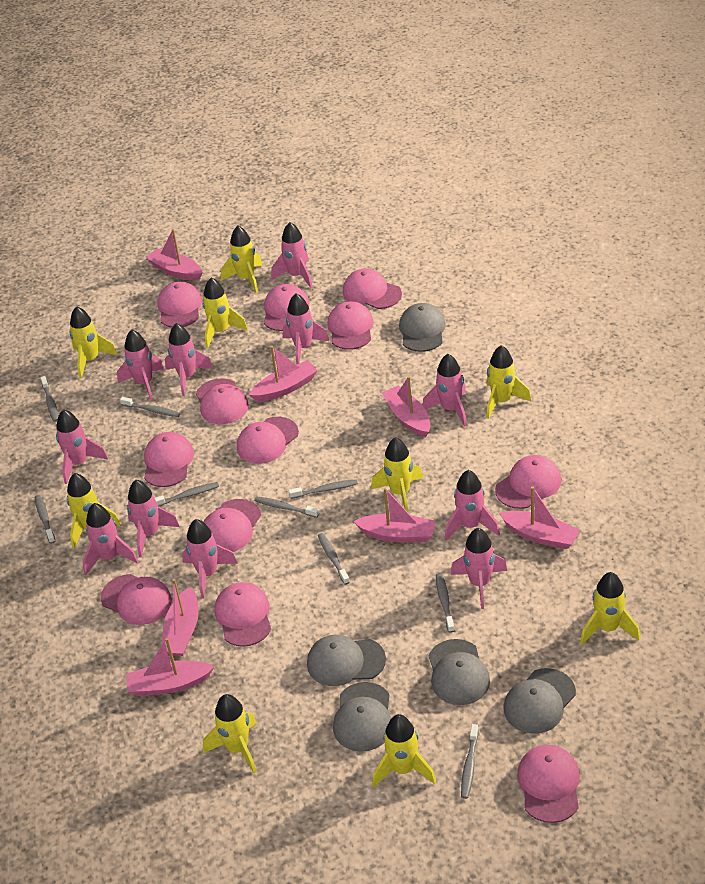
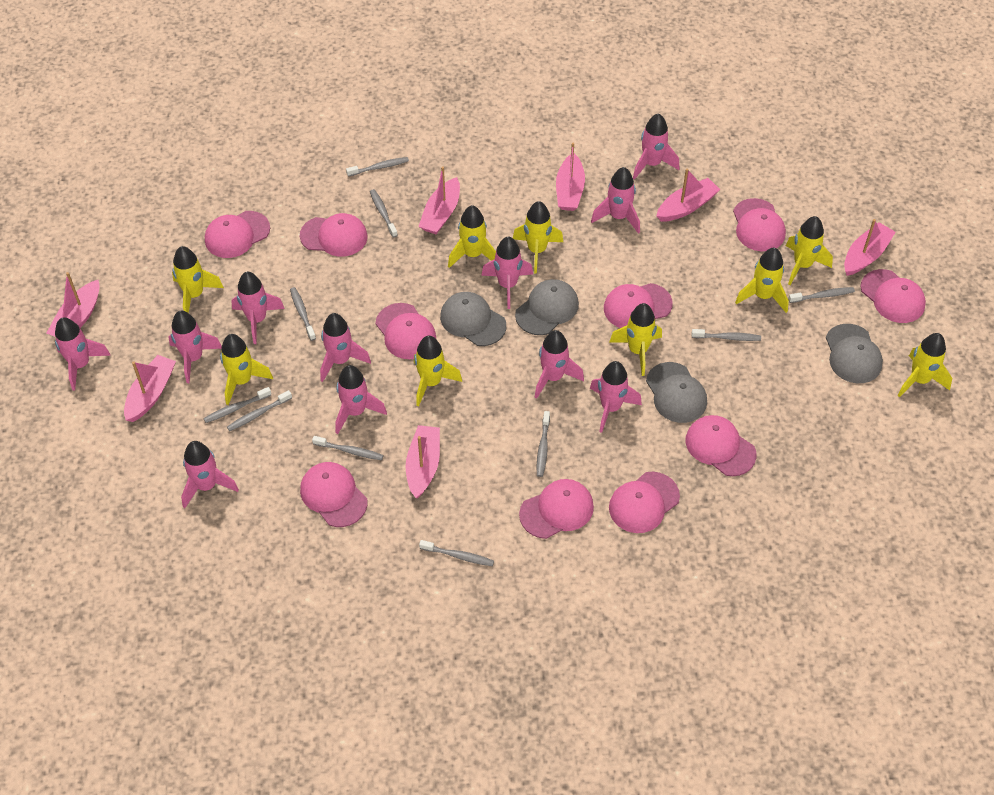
grey cap: [307,635,386,686] [333,682,391,752] [399,303,446,352] [429,639,490,705] [504,668,576,734] = 5 -> [440,292,506,346] [515,279,579,335] [646,362,707,423] [826,324,883,383] = 4
grey toothbrush: [35,495,55,544] [41,376,58,422] [120,397,180,417] [155,482,219,506] [254,496,319,518] [289,479,358,499] [318,533,350,585] [436,573,455,633] [461,724,478,799] = 9 -> [203,387,271,423] [227,390,292,431] [290,287,316,341] [312,436,384,460] [346,157,409,177] [370,189,398,238] [419,540,494,566] [537,411,550,477] [692,329,761,341] [788,287,855,303] = 10
pink cap: [101,574,172,625] [144,432,194,487] [158,281,202,328] [196,378,249,424] [204,499,261,552] [215,582,271,647] [237,417,299,464] [264,284,309,331] [327,301,374,350] [343,269,402,309] [495,455,562,509] [517,745,580,823] = 12 -> [205,211,270,258] [300,213,368,257] [300,462,367,527] [376,303,436,359] [519,479,594,539] [604,283,673,328] [609,472,680,533] [686,415,757,476] [733,198,786,251] [860,269,926,323] = 10

